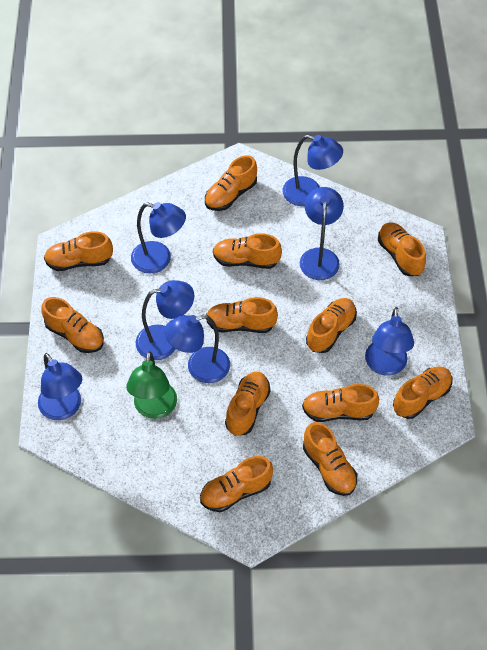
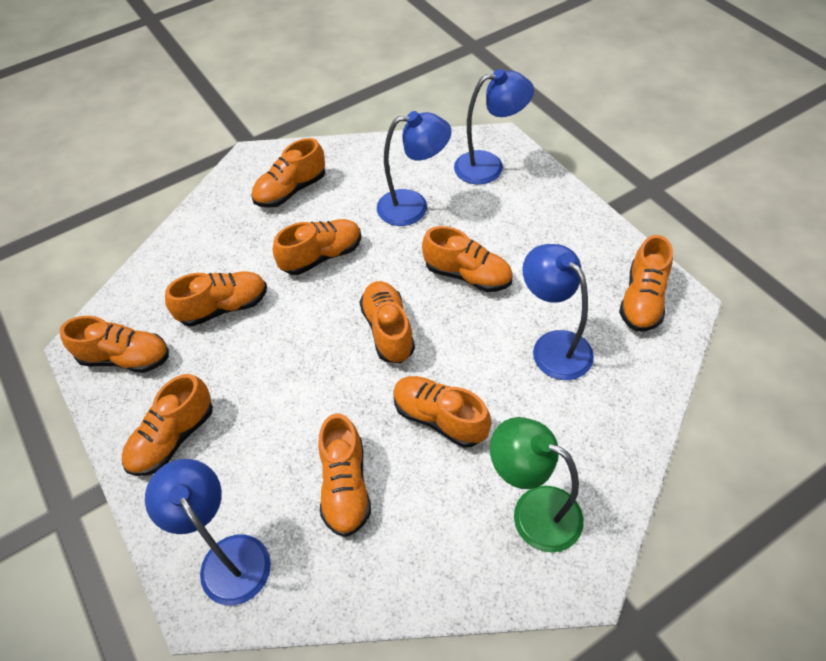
blue lamp: [38,353,82,420] [131,202,186,274] [136,280,194,360] [164,315,230,383] [282,135,343,206] [300,187,344,280] [365,307,414,376] = 7 -> [145,459,271,605] [377,111,451,226] [454,69,534,185] [522,244,594,380] = 4
orange shoe: [41,297,104,353] [44,231,113,271] [200,456,273,512] [205,155,257,211] [206,297,278,333] [213,234,282,269] [225,372,271,436] [302,384,379,422] [303,422,357,496] [306,298,357,353] [378,222,426,276] [393,366,452,419] = 12 -> [59,316,169,373] [122,374,213,476] [165,271,267,327] [251,138,325,208] [273,219,361,275] [318,413,371,537] [359,281,415,363] [393,376,491,448] [422,226,513,292] [619,235,673,332] = 10

